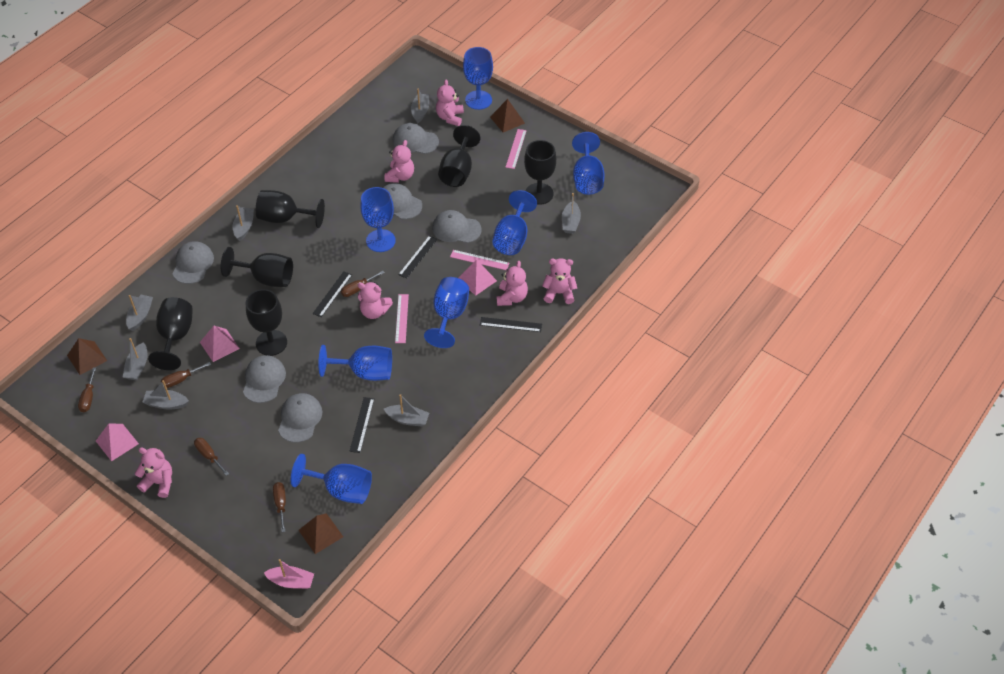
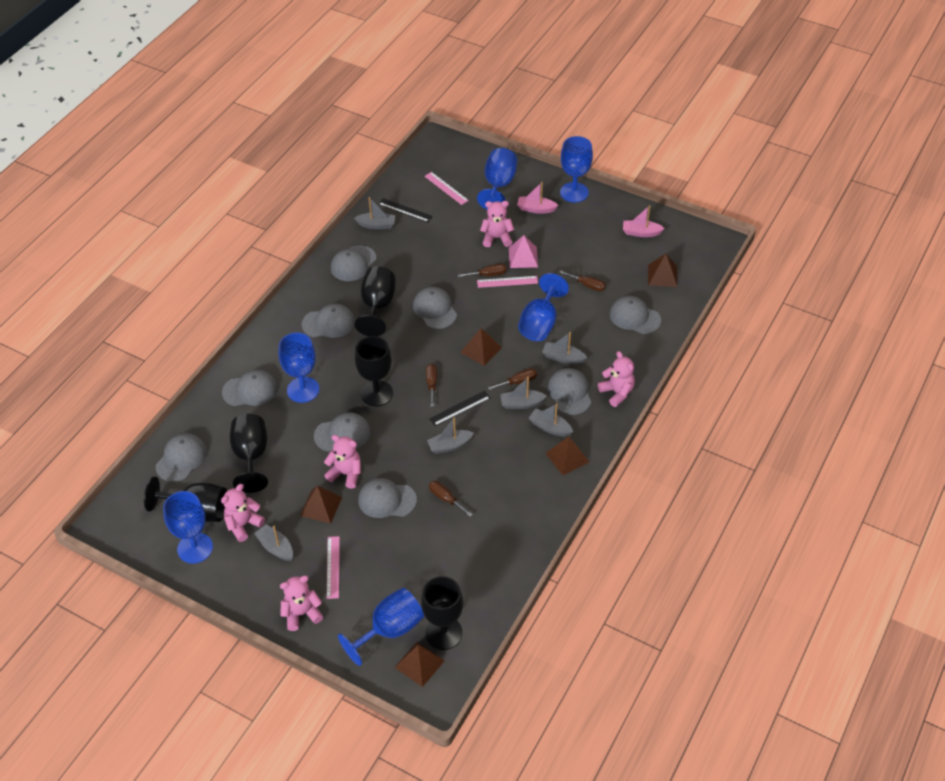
black goblet: [148,297,193,370] [221,247,293,287] [246,289,287,356] [256,190,325,228] [438,125,480,187] [524,140,556,205] = 6 -> [144,477,227,522] [230,414,268,493] [355,266,395,336] [355,336,393,406] [421,576,463,650] = 5
black ruler: [313,271,352,317] [350,397,374,453] [398,235,438,279] [480,317,542,332] = 4 -> [378,198,433,222] [429,391,490,426] = 2
blue goblet: [291,454,372,504] [318,345,392,381] [360,187,396,252] [424,277,469,348] [463,47,493,110] [492,190,537,255] [572,132,605,195] = 7 -> [163,491,213,564] [279,332,319,403] [338,588,424,666] [477,148,517,210] [518,273,569,341] [560,136,593,203] = 6
brown pyramid: [67,338,107,375] [298,513,343,554] [490,99,525,132] = 3 -> [300,486,342,524] [395,642,444,687] [460,328,502,366] [546,437,589,475] [648,253,677,287] = 5
grey boat: [123,338,147,380] [126,295,153,331] [142,380,189,410] [233,205,254,241] [384,394,429,427] [411,88,429,124] [562,193,581,234] = 7 -> [254,524,293,561] [354,197,396,229] [427,418,474,454] [500,376,547,409] [528,403,573,436] [542,332,587,364] = 6
grey cap: [173,241,214,284] [243,355,286,403] [278,393,322,443] [383,183,422,219] [393,123,439,154] [432,210,482,243] = 6 -> [156,433,207,482] [222,370,278,406] [302,304,355,338] [314,412,370,452] [331,245,376,281] [358,478,417,518] [413,287,457,329] [548,368,591,415] [609,296,661,334] = 9
pink boat: [264,559,314,589] = 1 -> [517,182,559,214] [623,205,665,237] = 2
pink pyramid: [96,423,139,461] [200,326,240,362] [459,259,497,296] = 3 -> [509,235,538,268] = 1
pink teddy bear: [135,448,172,498] [358,282,393,319] [384,140,414,183] [436,79,464,126] [497,261,528,306] [542,258,577,304] = 6 -> [221,484,265,542] [280,575,323,631] [324,435,361,489] [480,201,514,247] [598,351,635,407] = 5

